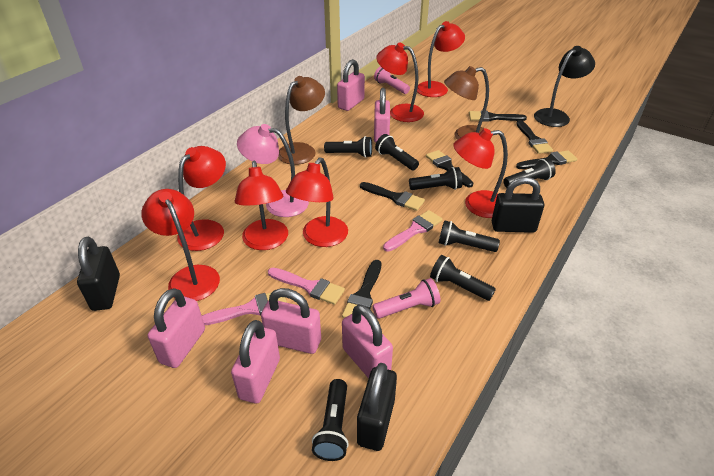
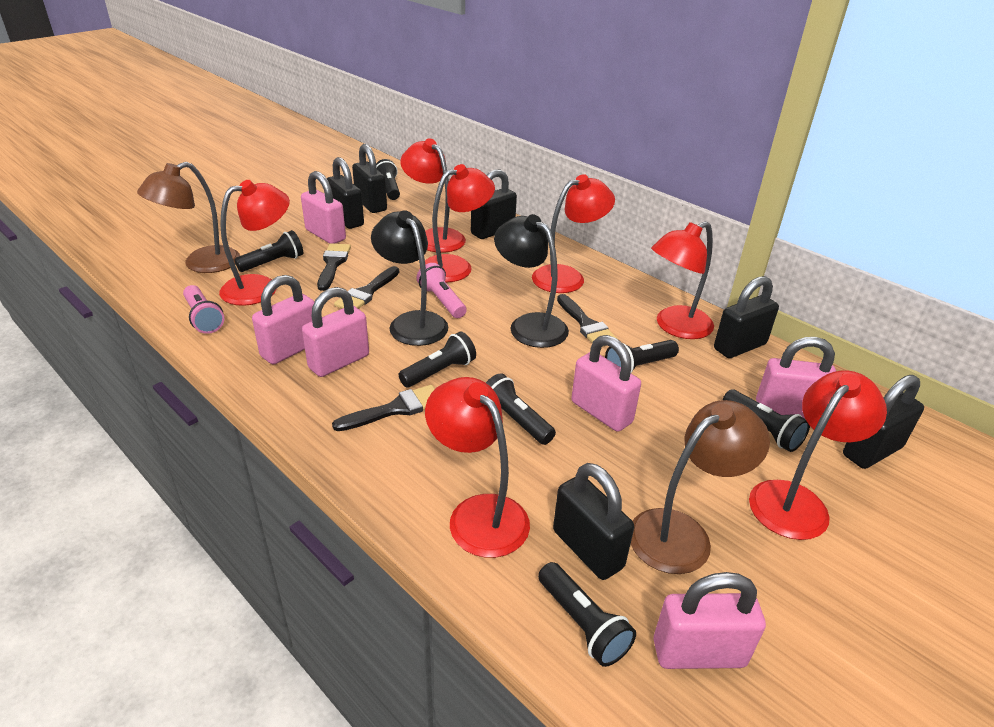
black brush: [342,260,382,318] [360,182,425,211] [426,150,473,188] [469,110,527,122] [516,120,553,154] [516,150,577,169] = 6 -> [317,243,351,291] [332,385,435,431] [334,266,399,309] [557,294,618,343] = 4
black lamp: [534,46,595,127] = 1 -> [371,210,448,346] [494,214,569,348] = 2
black padlock: [77,237,120,311] [357,363,397,451] [491,177,544,233] = 3 -> [327,157,364,229] [352,144,387,213] [471,169,517,239] [553,463,634,580] [714,276,779,358] [843,375,924,469] = 6
pink brush: [202,292,287,325] [268,268,345,305] [383,210,443,252] = 3 -> none = 0
pink lamp: [237,124,309,217] = 1 -> none = 0

